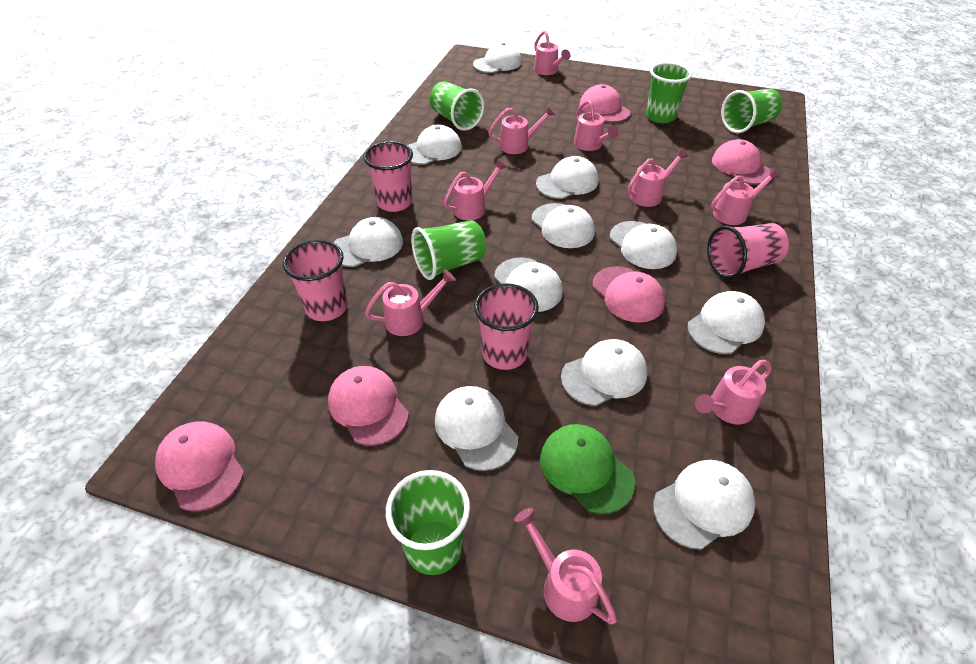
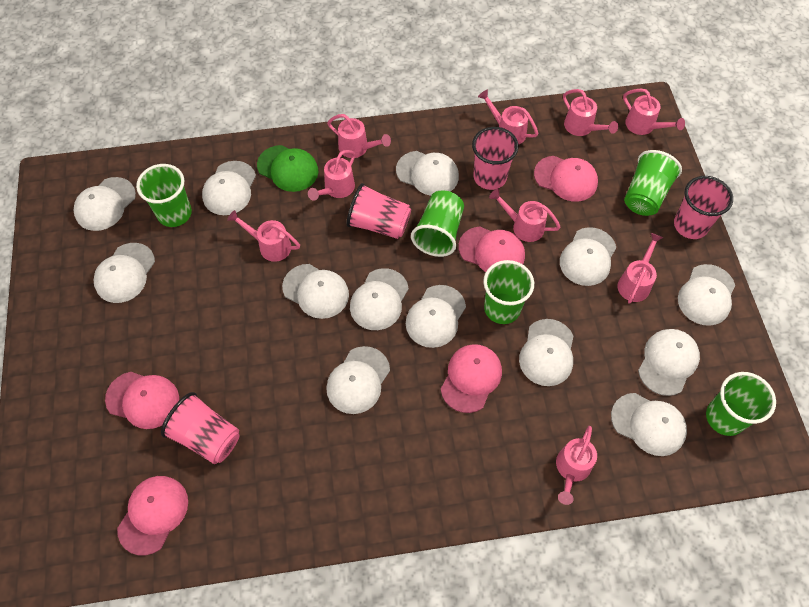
white cap: [333,217,403,267] [407,125,462,165] [435,386,518,471] [473,42,522,73] [494,257,563,312] [532,203,595,248] [536,156,598,199] [561,339,647,406] [610,221,677,269] [653,460,755,550] [688,291,765,354] = 11 -> [73,177,136,231] [93,243,155,303] [202,161,256,215] [282,264,349,319] [326,346,390,414] [350,268,409,330] [396,151,459,196] [406,285,466,348] [519,319,574,386] [560,227,616,286] [611,393,687,456] [638,329,700,396] [678,264,735,326] = 13

